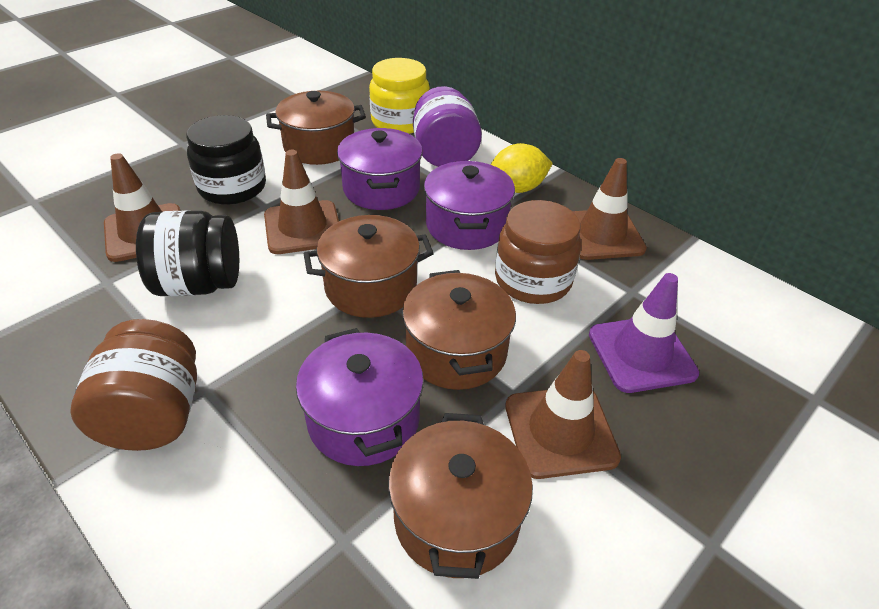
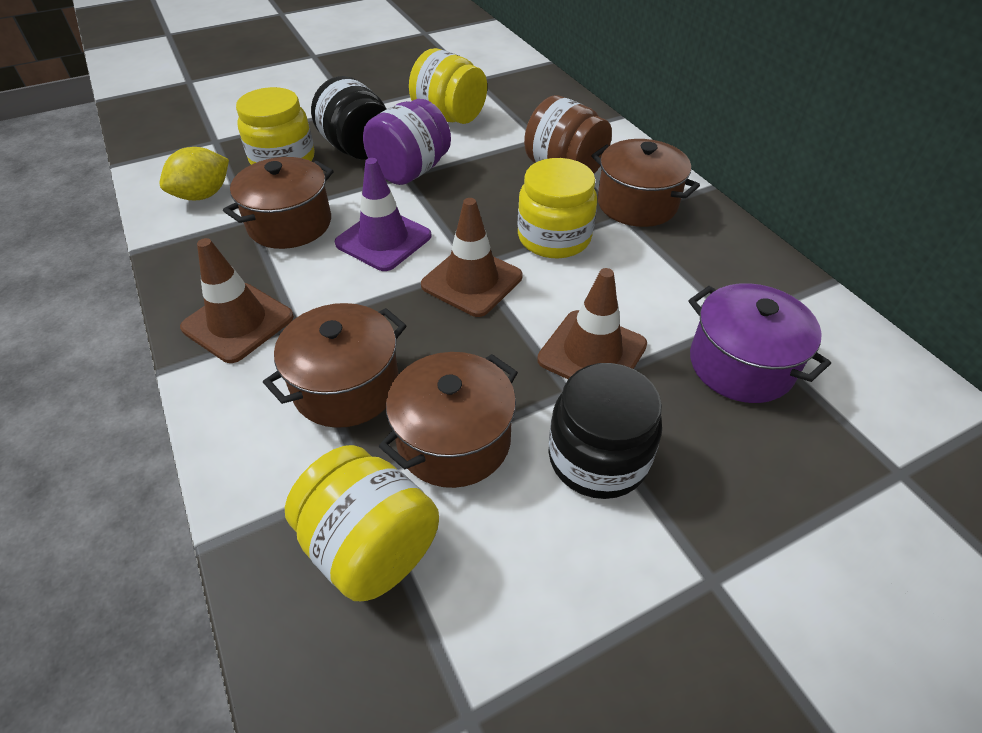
brown jar: [71,319,197,451] [495,200,581,304] = 2 -> [524,95,612,173] = 1
brown traffic cone: [104,153,181,262] [264,150,339,254] [505,350,621,479] [573,158,647,260] = 4 -> [180,238,294,363] [421,198,522,317] [537,268,647,379] = 3
purple pot: [296,328,424,466] [337,128,423,210] [424,161,515,250] = 3 -> [688,283,831,403] = 1
yellow jar: [369,58,430,134] = 1 -> [236,87,314,165] [285,445,439,601] [409,48,487,124] [518,158,597,258] = 4

